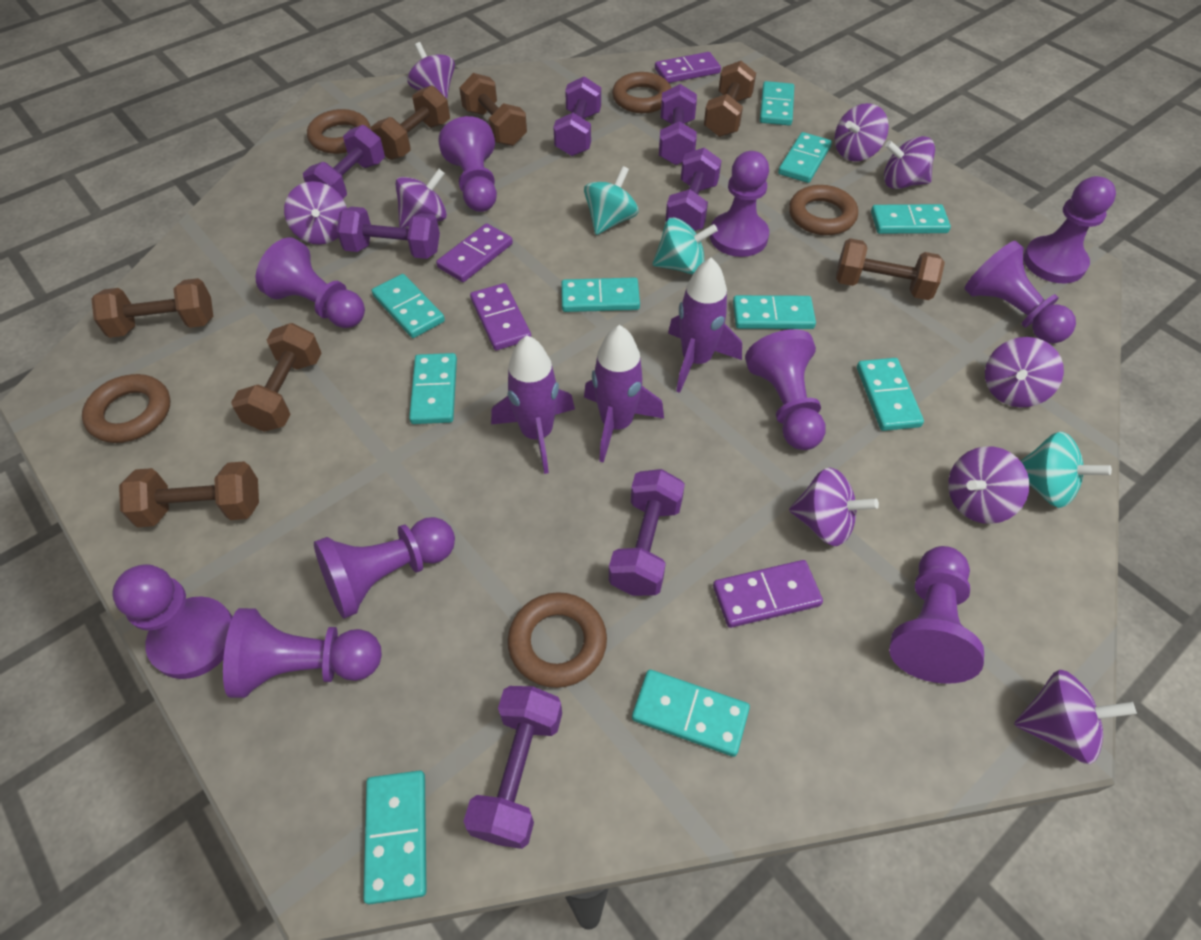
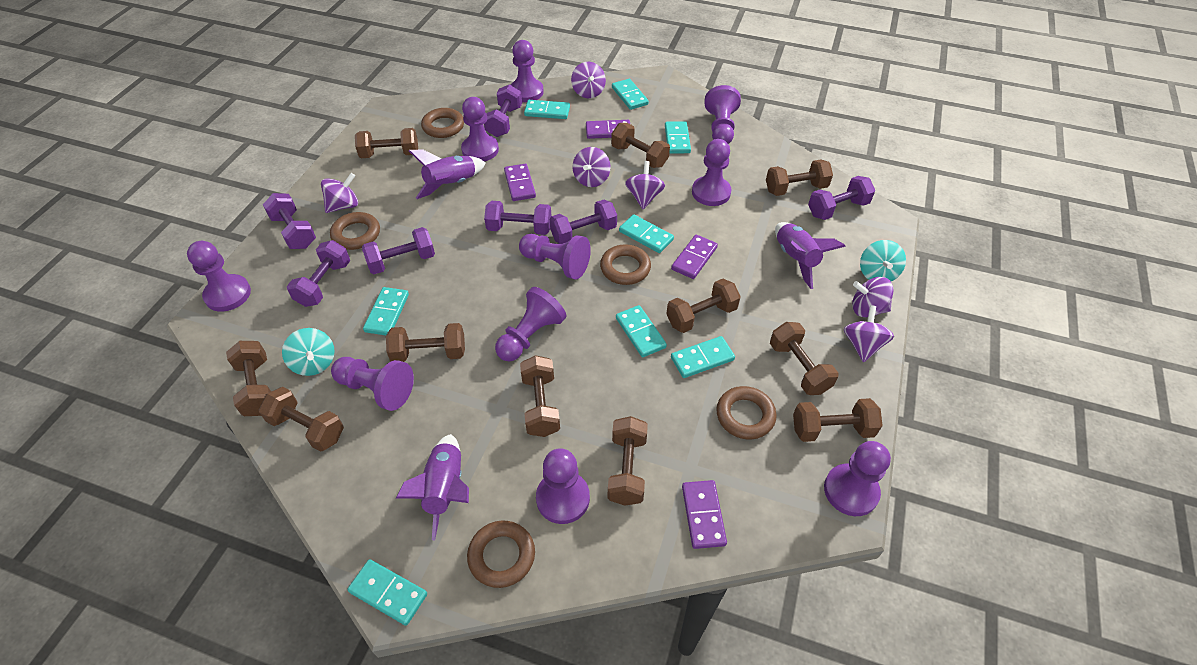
brown dumbbell: [91,278,213,338] [119,462,259,527] [231,323,322,432] [371,85,450,160] [459,73,527,146] [704,61,756,137] [836,238,945,300] = 7 -> [226,341,271,416] [259,387,344,452] [355,128,418,158] [386,323,465,362] [520,355,560,437] [607,416,648,506] [611,123,670,168] [666,279,741,333] [766,160,833,196] [770,322,839,395] [793,398,883,442] = 11
purple spinning top: [284,181,347,245] [395,169,447,228] [407,42,455,98] [789,468,879,546] [835,103,889,161] [884,136,935,189] [948,446,1029,524] [985,337,1064,407] [1014,669,1137,764] = 9 -> [321,173,358,213] [571,62,606,98] [572,147,611,187] [625,161,665,209] [844,305,894,362] [852,277,893,317] = 6
turquoise domino: [363,770,427,904] [372,274,445,338] [409,353,457,424] [561,277,640,312] [632,670,750,757] [733,295,816,329] [760,81,794,125] [778,132,832,183] [857,358,924,431] [871,204,951,234] = 10 -> [347,559,427,626] [363,287,409,335] [524,100,570,119] [612,79,649,110] [616,305,667,357] [619,214,674,253] [665,121,691,154] [671,336,735,378] = 8
turquoise spinning top: [584,166,638,235] [653,217,718,275] [1021,432,1112,508] = 3 -> [282,328,335,376] [860,240,906,281] = 2

